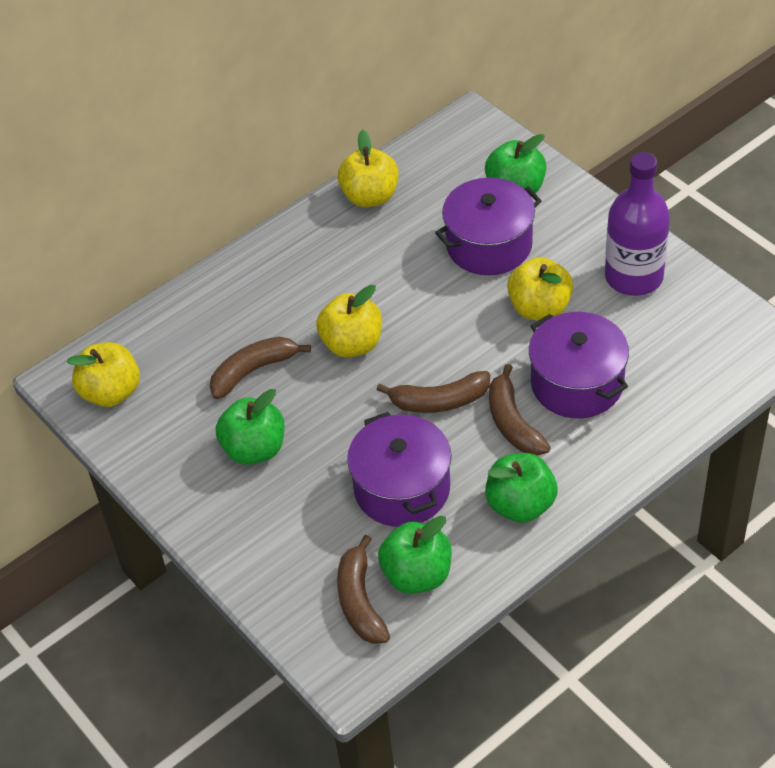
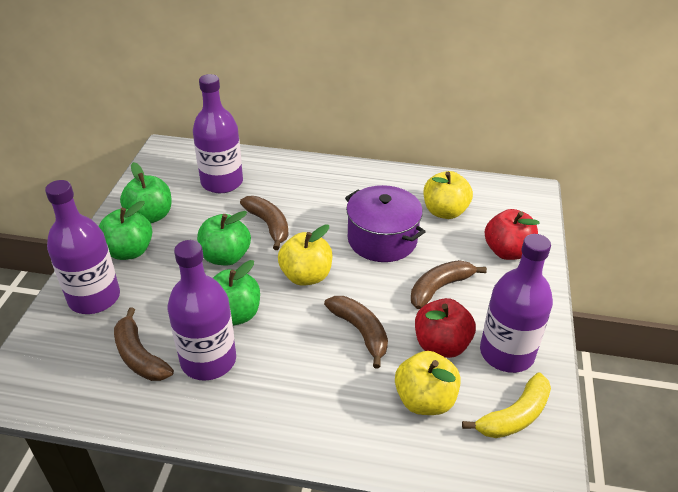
purple bottle: [605,152,670,296] = 1 -> [45,180,120,314] [168,240,236,381] [193,74,243,193] [480,234,553,373] = 4
purple pot: [347,412,452,527] [435,178,542,275] [529,312,629,418] = 3 -> [345,185,426,262] = 1
red apple: none = 0 -> [415,298,476,358] [484,209,539,260] = 2
yellow apple: [67,342,140,407] [316,285,382,358] [338,130,399,207] [507,257,573,320] = 4 -> [278,224,332,286] [395,351,461,415] [423,171,473,219] = 3
yellow banana: none = 0 -> [462,373,551,438] = 1

